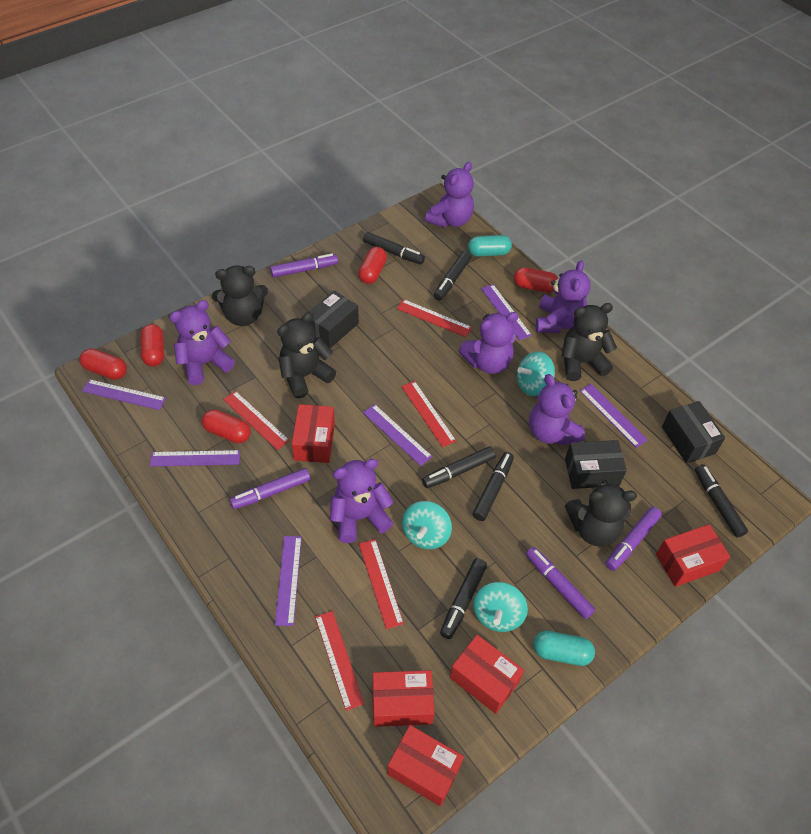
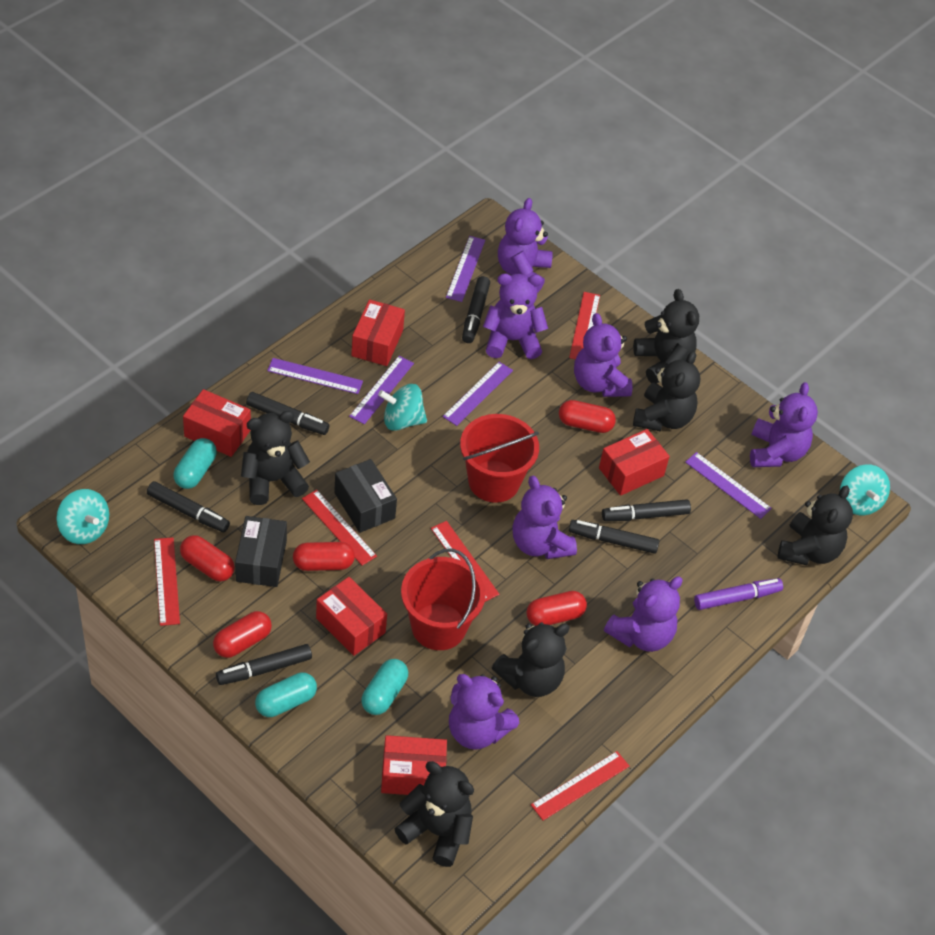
black box: [309,291,359,348] [565,440,627,489] [662,401,725,463] = 3 -> [235,516,287,587] [334,459,397,533] = 2
black teddy bear: [212,266,268,326] [277,312,336,398] [561,303,617,381] [565,480,637,546] = 4 -> [241,411,310,505] [394,761,474,867] [492,622,570,697] [633,289,699,383] [633,351,700,432] [778,485,853,565] = 6
purple marker: [230,468,310,509] [270,254,338,278] [526,547,595,619] [606,507,662,571] = 4 -> [694,578,783,610] = 1
purple ruler: [82,379,166,410] [150,450,240,466] [275,536,302,626] [363,404,433,466] [481,284,532,340] [580,384,648,448] = 6 -> [267,358,363,394] [349,356,414,424] [443,362,513,426] [446,236,485,302] [685,452,772,519] = 5
purple teddy bear: [169,300,235,385] [330,459,394,543] [425,162,474,228] [459,312,519,374] [529,374,585,446] [536,261,590,333] = 6 -> [449,674,520,750] [483,273,548,359] [498,198,553,293] [512,476,577,559] [574,313,632,397] [604,577,683,652] [750,382,818,467] = 7
red bucket: none = 0 -> [401,548,486,650] [460,414,539,503] = 2
turquoise capsule: [468,235,512,257] [533,631,595,666] = 2 -> [173,438,217,489] [255,672,317,717] [361,659,408,715] = 3

